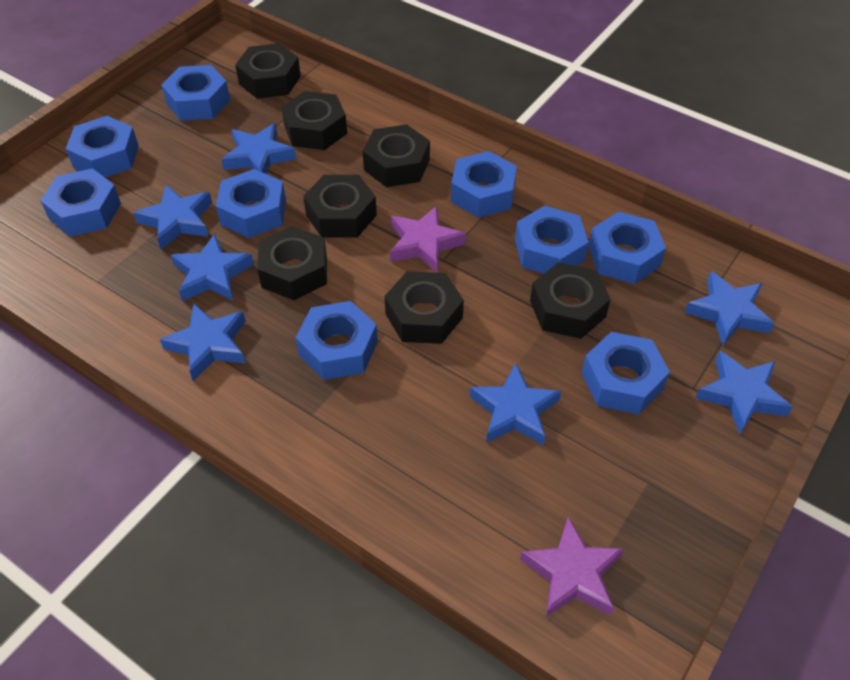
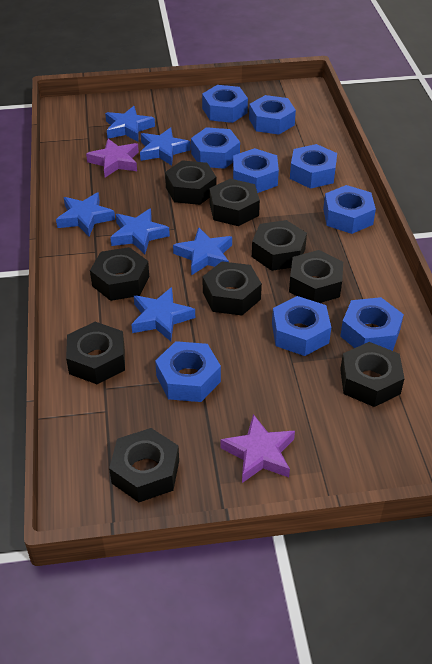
black nut: [235,43,301,99] [257,226,327,300] [281,91,347,150] [303,175,377,238] [363,124,430,187] [385,271,464,344] [530,262,611,339] = 7 -> [66,322,125,384] [90,247,149,301] [109,428,179,502] [165,160,216,205] [202,261,262,315] [209,179,260,226] [252,220,307,271] [289,250,343,303] [340,342,405,407] = 9
blue star: [133,185,212,249] [160,303,246,381] [171,234,254,301] [221,123,296,174] [470,362,561,446] [685,271,775,345] [696,351,793,434] = 7 -> [56,192,115,236] [105,106,155,142] [110,208,170,254] [131,287,195,341] [140,128,191,166] [173,227,232,275] = 6

